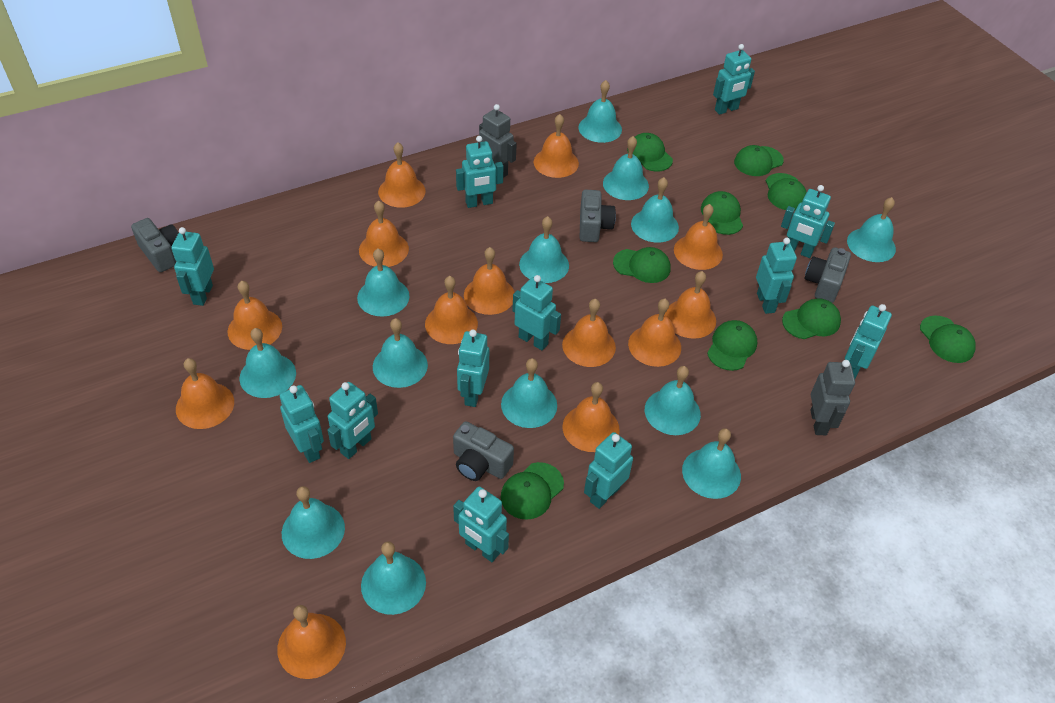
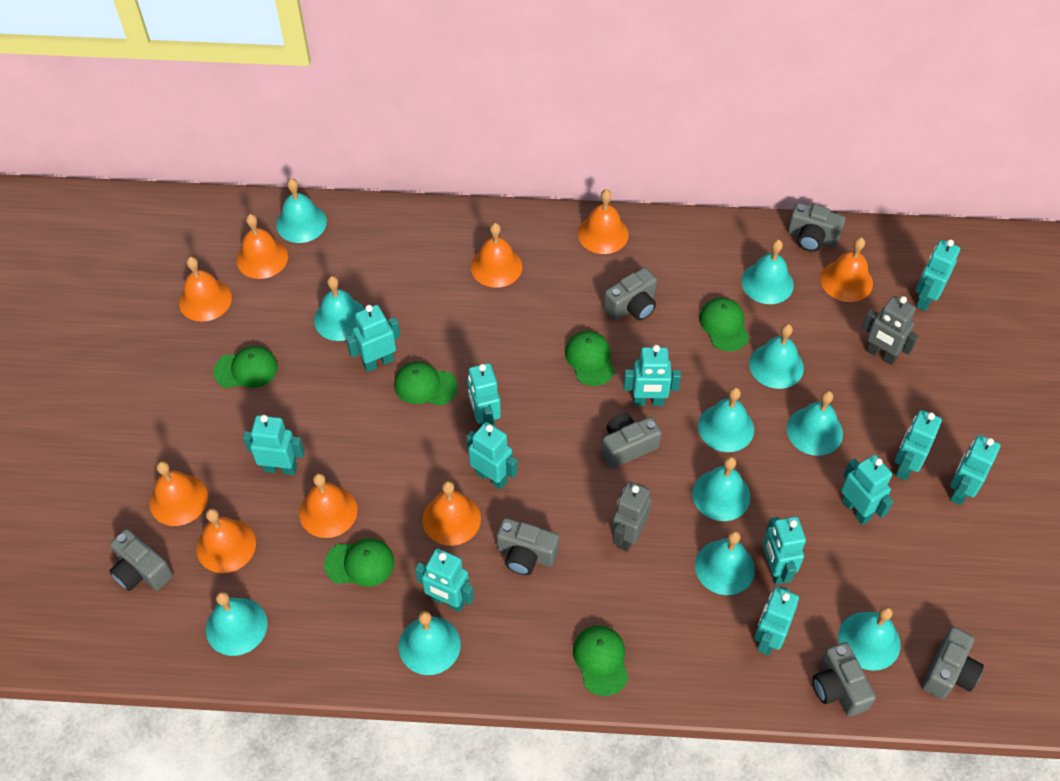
green cap: [501,462,564,520] [613,247,671,283] [627,133,673,172] [701,191,743,235] [707,320,757,371] [734,145,784,176] [766,173,807,210] [782,298,841,339] [920,316,976,363] = 9 -> [213,346,278,388] [324,538,395,587] [394,362,458,406] [565,331,615,386] [573,626,628,696] [699,297,749,351] = 6
grey camera: [131,218,178,272] [453,421,514,481] [580,190,616,242] [805,247,851,303] = 4 -> [109,529,173,591] [497,518,559,575] [601,413,662,468] [604,267,657,321] [788,202,846,252] [813,642,876,716] [922,627,984,699] = 7
orange bell: [176,358,234,429] [228,281,282,350] [277,605,346,679] [359,200,409,267] [378,142,426,208] [425,276,478,344] [464,247,515,315] [534,114,579,178] [562,299,616,367] [563,382,620,452] [628,299,681,367] [664,271,716,339] [674,204,723,270] = 13 -> [149,461,208,526] [179,257,232,322] [196,508,256,573] [236,214,288,279] [299,473,358,538] [422,481,481,546] [471,223,522,288] [578,189,629,254] [820,237,873,302] = 9
turquoise bell: [240,328,296,398] [282,486,345,559] [357,249,410,317] [361,541,426,615] [373,318,428,388] [501,358,557,428] [519,216,569,283] [578,80,622,143] [603,136,649,200] [631,177,679,243] [645,366,701,435] [682,428,741,499] [847,197,896,262] = 13 -> [206,592,268,656] [276,178,327,243] [314,276,365,341] [399,611,461,675] [692,456,750,521] [695,531,755,595] [698,387,754,452] [741,239,794,304] [749,324,804,389] [787,391,843,456] [838,606,901,671] = 11

